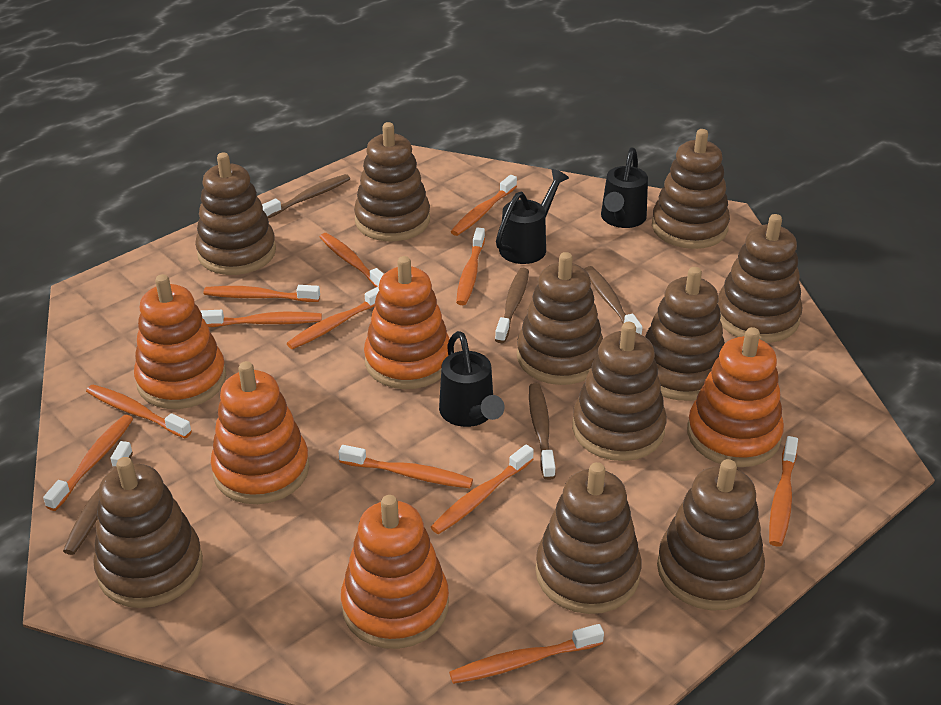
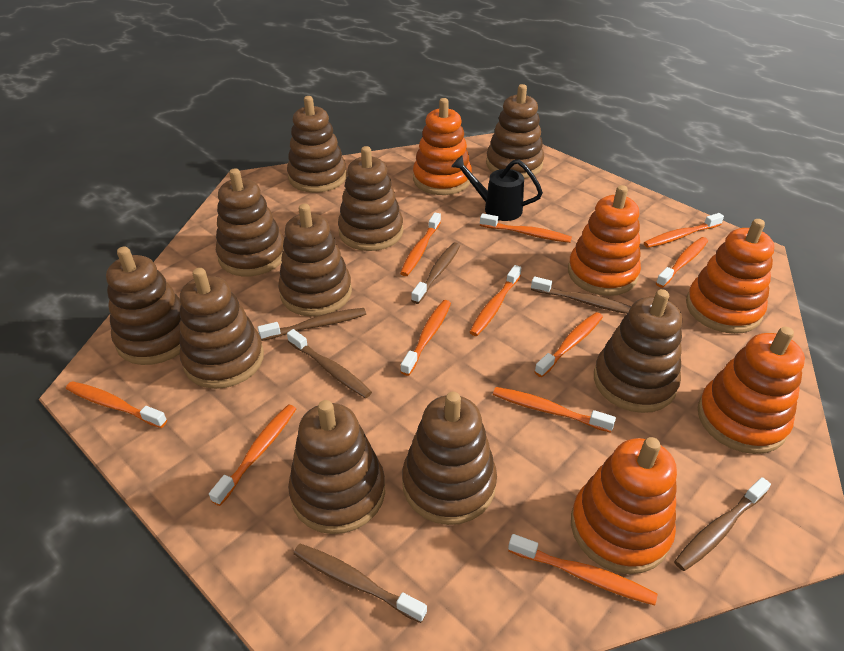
black watering can: [439,331,505,427] [496,169,569,264] [601,147,648,228] = 3 -> [451,155,543,221] = 1
brown toothbrush: [63,441,133,555] [262,174,350,218] [495,268,529,343] [529,383,555,480] [585,266,642,335] = 5 -> [258,308,366,341] [287,329,372,398] [293,544,427,623] [411,242,460,304] [531,277,631,314] [674,477,771,571] = 6
orange toothbrush: [43,415,133,511] [86,385,192,438] [200,310,322,327] [204,285,320,302] [286,286,379,349] [320,233,384,287] [339,445,473,488] [431,444,534,534] [449,624,604,684] [451,175,517,236] [456,227,485,305] [769,436,798,547] = 12 -> [66,381,167,428] [209,405,296,506] [400,212,441,276] [401,300,451,376] [469,265,521,336] [480,213,572,243] [493,387,616,433] [508,534,657,606] [534,312,603,377] [644,213,724,248] [656,237,708,288] = 11

